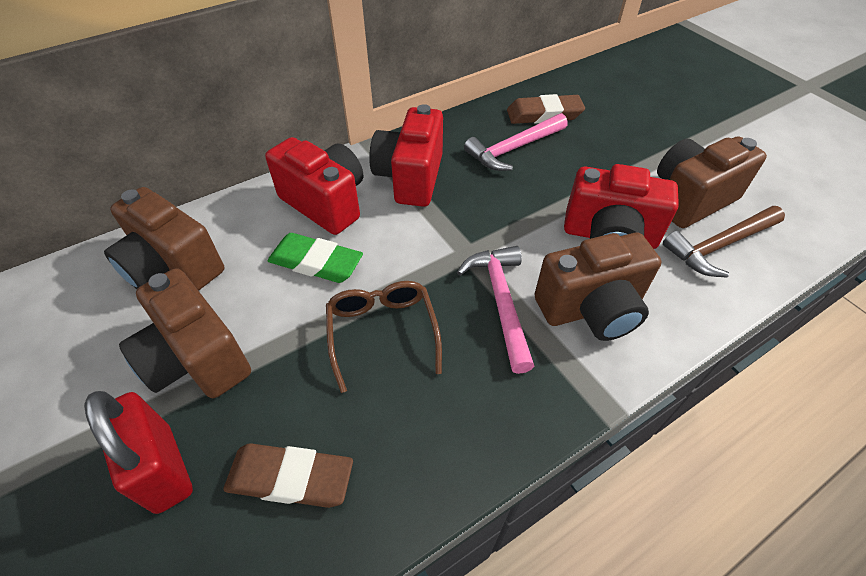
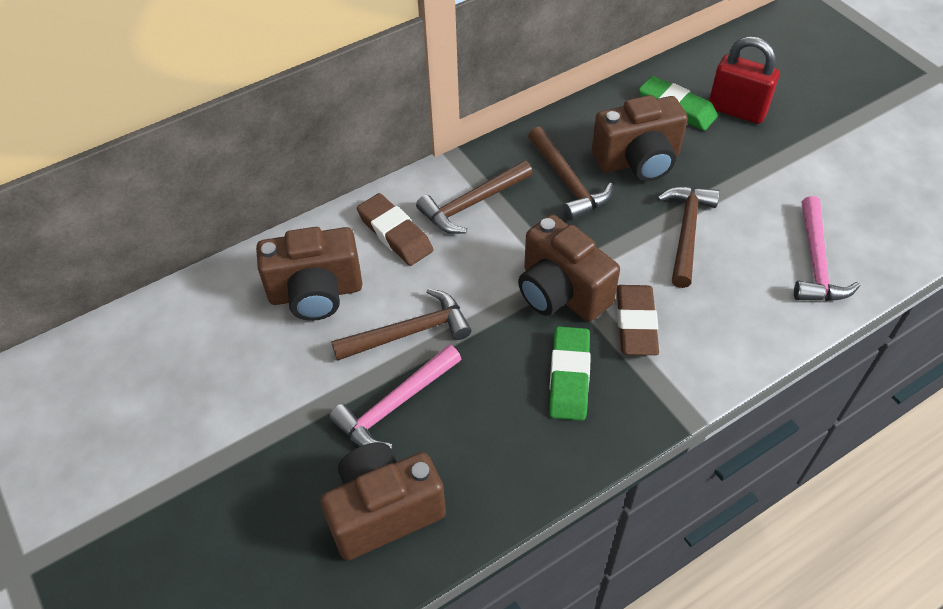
brown glasses: [326,281,442,393] = 1 -> none = 0
brown hammer: [663,206,785,278] = 1 -> [331,288,471,361] [416,160,533,234] [528,127,613,220] [657,186,720,288] = 4
green eraser: [267,233,363,283] = 1 -> [549,326,591,421] [639,76,718,131] = 2
red camera: [265,137,363,235] [369,104,443,207] [564,164,679,249] = 3 -> none = 0

